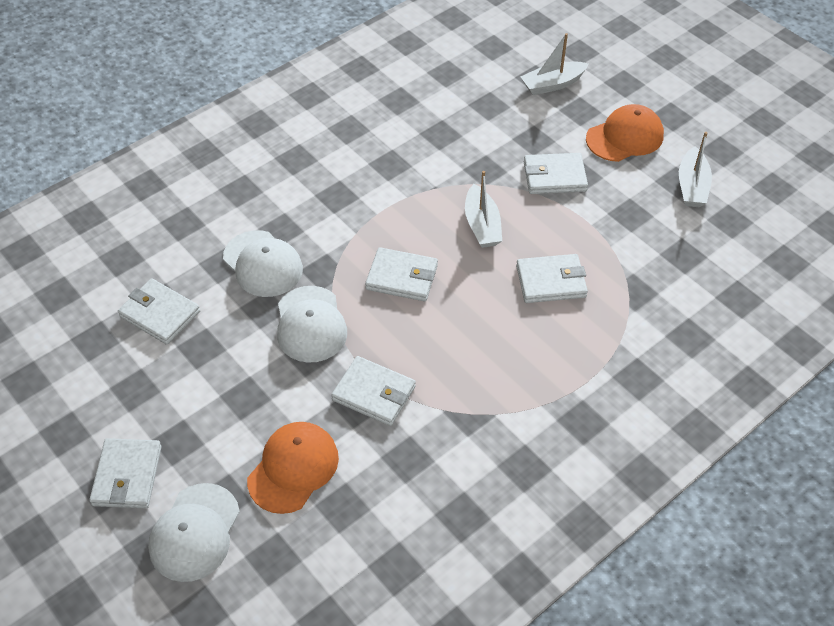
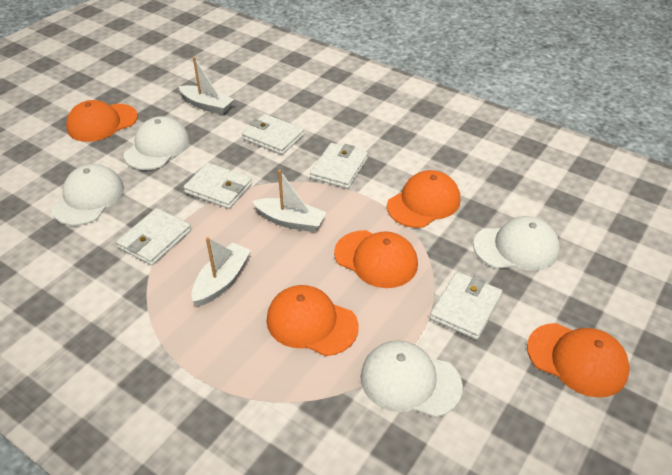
orange cap: [247,422,339,514] [586,104,664,162] = 2 -> [66,100,138,142] [267,285,359,356] [334,230,418,288] [387,170,460,228] [527,323,630,398] = 5
white cap: [148,483,240,582] [223,230,303,297] [277,286,347,363] = 3 -> [52,164,124,226] [124,116,190,170] [361,341,463,417] [473,216,560,271] = 4
white wallet: [89,438,162,509] [118,278,200,345] [331,356,416,426] [365,247,438,301] [516,254,588,303] [524,153,588,194] = 6 -> [116,208,191,265] [183,163,252,209] [242,114,304,155] [310,143,368,189] [430,272,502,340] = 5

